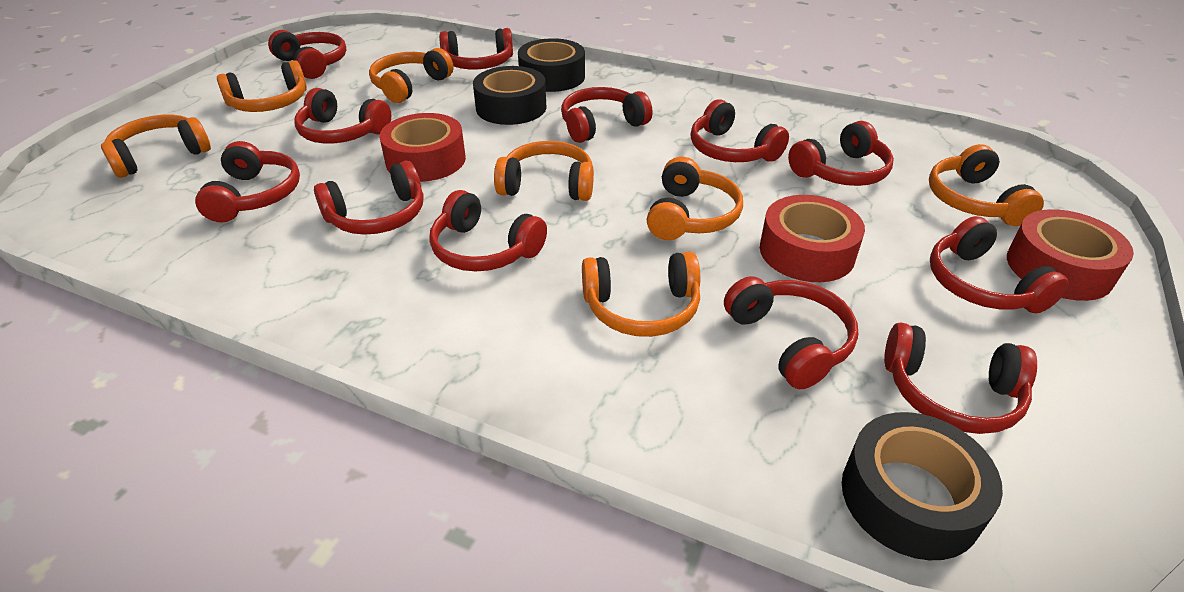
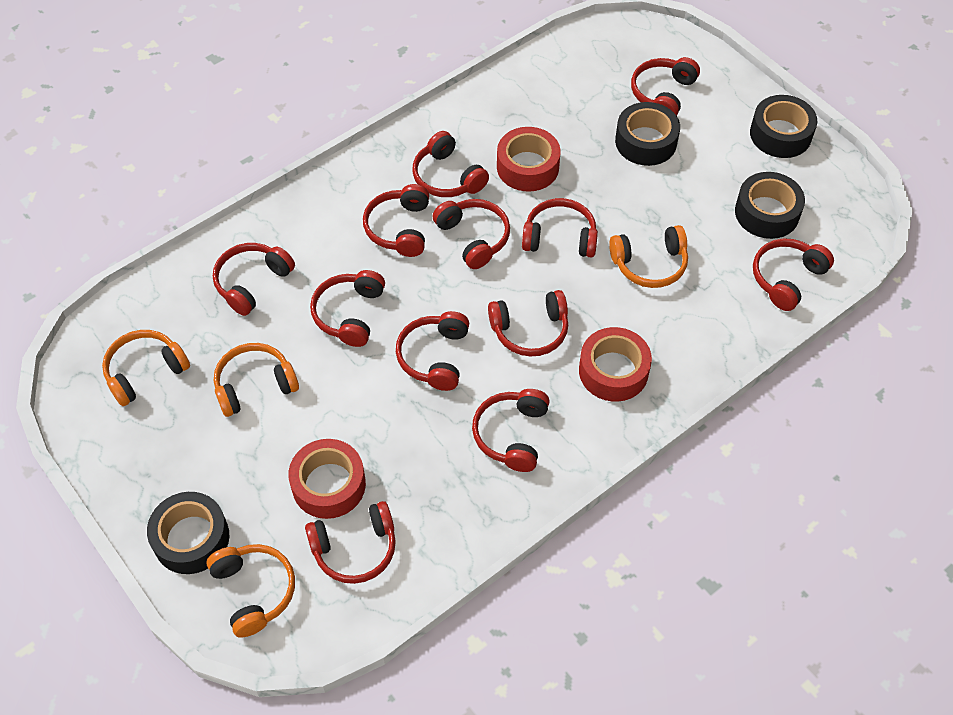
black tape: [473,66,547,125] [518,38,585,92] [842,412,1003,560] = 3 -> [147,492,229,574] [615,102,680,166] [735,172,805,239] [750,95,817,158] = 4
orange headphones: [101,115,211,178] [217,60,307,112] [369,48,454,103] [494,141,594,201] [582,252,700,337] [647,157,743,240] [929,144,1044,226] = 7 -> [102,330,190,406] [207,544,295,638] [214,343,299,417] [609,225,688,288] = 4

